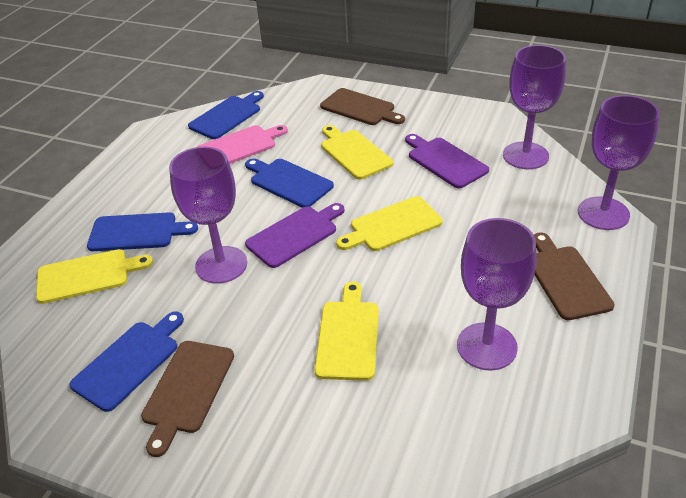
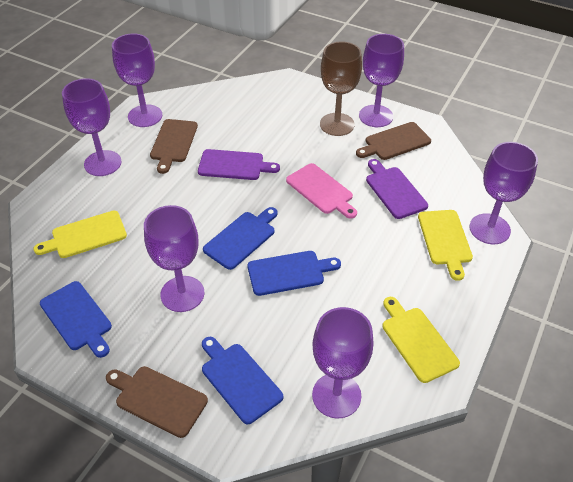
brown goblet: none = 0 -> [320,42,362,136] = 1
purple goblet: [169,147,247,284] [457,218,536,371] [503,45,566,169] [578,95,660,230] = 4 -> [62,78,122,176] [112,33,162,127] [144,205,204,312] [312,307,373,419] [359,34,404,127] [469,142,538,245] = 6
yellow cutting board: [36,249,153,304] [314,281,379,381] [321,125,393,180] [336,196,443,251] = 4 -> [34,211,127,258] [382,297,460,383] [418,210,473,281] = 3

